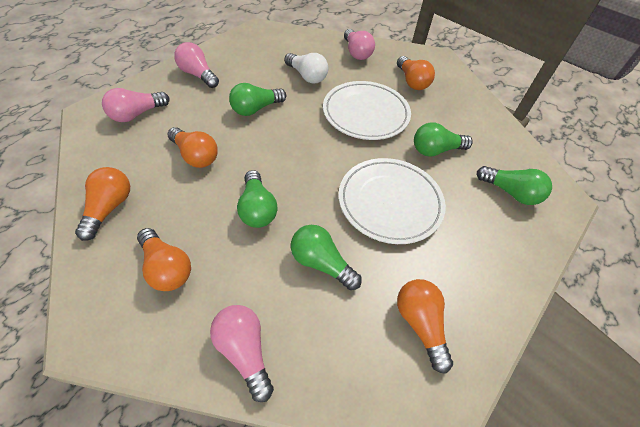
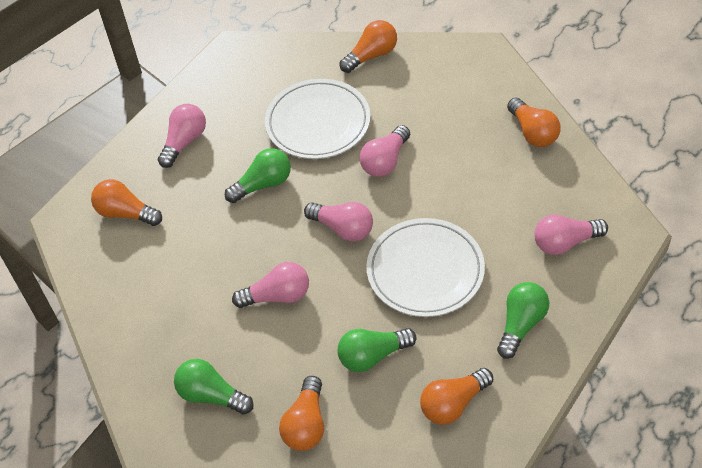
green light bulb: [229,83,286,116] [237,170,278,228] [291,225,362,290] [414,122,473,157] [477,166,552,205] = 5 -> [174,359,254,415] [225,148,291,203] [338,328,417,372] [497,282,549,359] = 4
pink light bulb: [102,88,169,122] [174,42,219,88] [210,305,274,402] [344,29,375,60] = 4 -> [158,104,206,168] [232,262,309,308] [304,202,373,242] [360,125,410,177] [534,214,608,255] = 5
white light bulb: [284,53,328,84] = 1 -> none = 0

